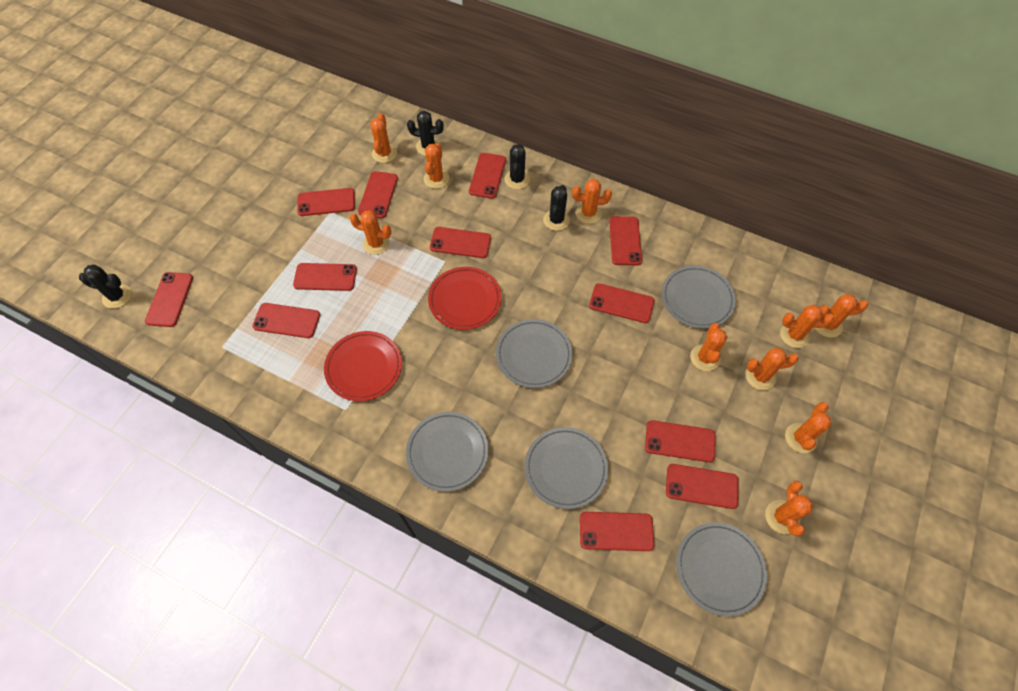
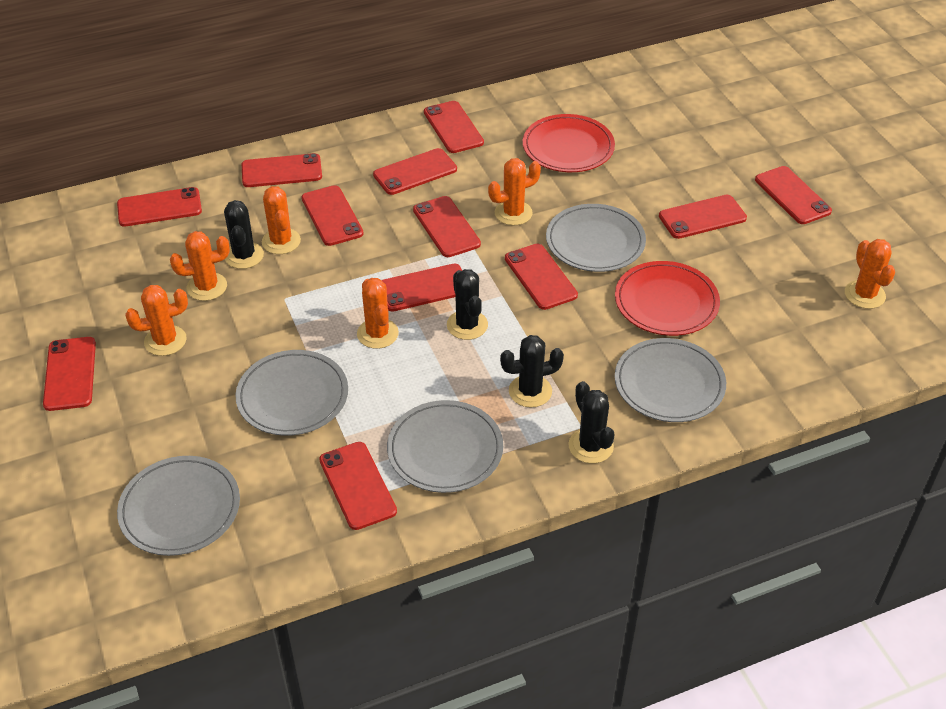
orange cactus: [349,210,391,255] [370,113,397,163] [424,143,449,189] [572,179,612,224] [690,323,727,371] [745,348,799,390] [765,481,813,536] [780,305,834,348] [785,402,832,453] [815,294,868,338] = 10 -> [125,285,188,356] [170,231,230,301] [262,186,301,254] [357,278,399,349] [488,158,541,225] [845,239,895,309] = 6

